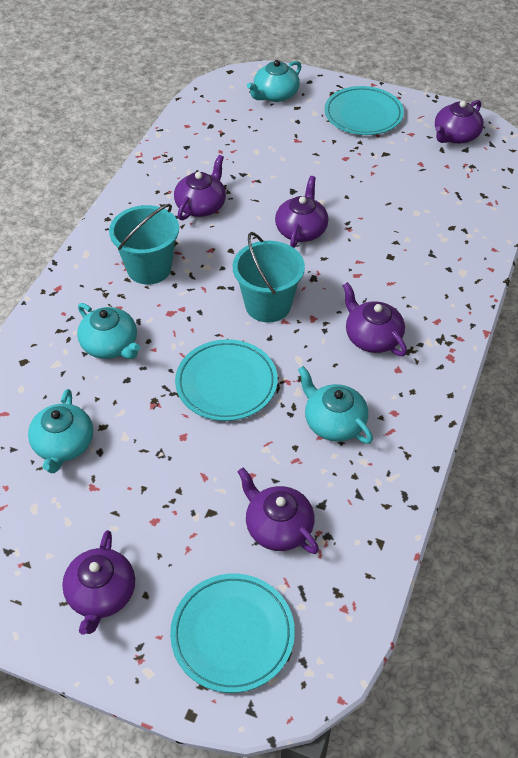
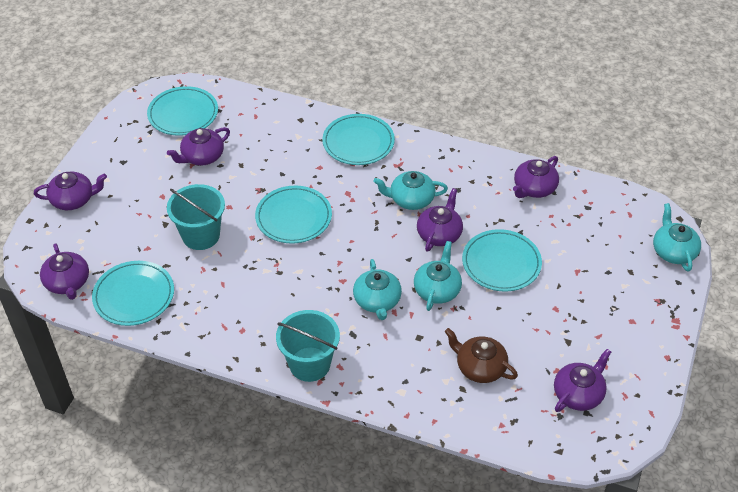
brown teapot: none = 0 -> [445,328,518,383] = 1
turquoise plate: [170,574,295,693] [175,339,278,421] [324,86,404,135] = 3 -> [92,261,174,326] [147,86,218,136] [255,186,332,244] [322,114,395,165] [462,229,542,292] = 5

